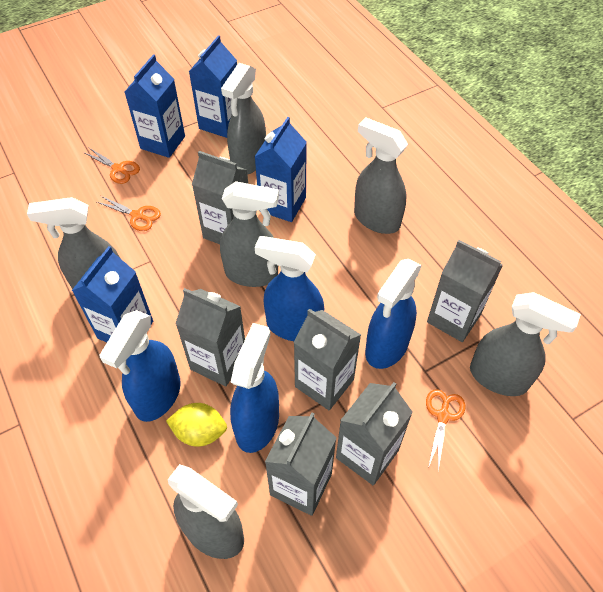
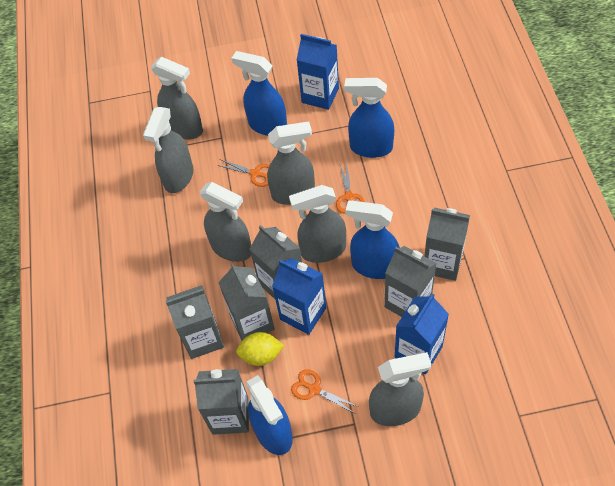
blue carton: [72,246,153,342] [125,54,185,158] [189,35,237,138] [255,117,307,222] = 4 -> [272,258,326,335] [297,34,339,110] [395,293,449,374] = 3

